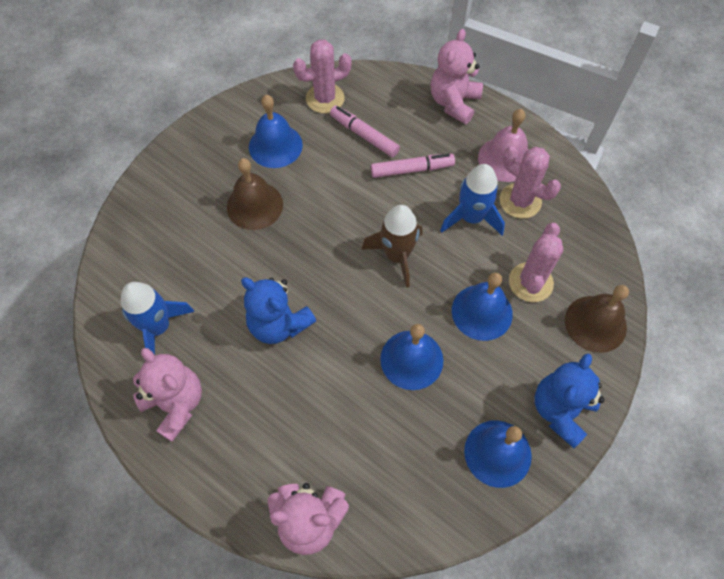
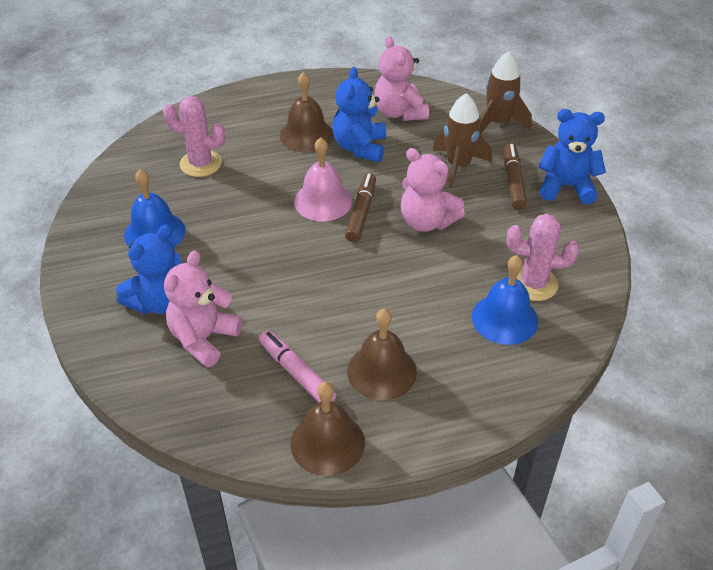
blue bell: [249,95,303,168] [380,324,444,390] [452,272,513,341] [464,420,532,488] = 4 -> [124,169,185,248] [472,255,538,345] = 2
blue rocket: [121,282,194,355] [440,164,505,235] = 2 -> none = 0
blue teddy bear: [241,278,316,344] [535,354,605,448] = 2 -> [116,224,181,314] [332,67,386,162] [538,109,606,204] = 3
brown bell: [227,158,283,230] [565,285,629,353] = 2 -> [280,72,334,152] [291,382,365,476] [347,309,417,400] = 3
brown marker: none = 0 -> [345,173,376,242] [504,144,527,210] = 2
brown rocket: [362,205,422,288] = 1 -> [433,93,492,188] [479,52,532,134] = 2
pink cactus: [293,40,352,113] [500,146,561,218] [509,223,564,302] = 3 -> [163,96,225,177] [506,214,579,301] = 2
pink marker: [330,105,400,157] [371,154,455,178] = 2 -> [259,331,337,402] = 1

